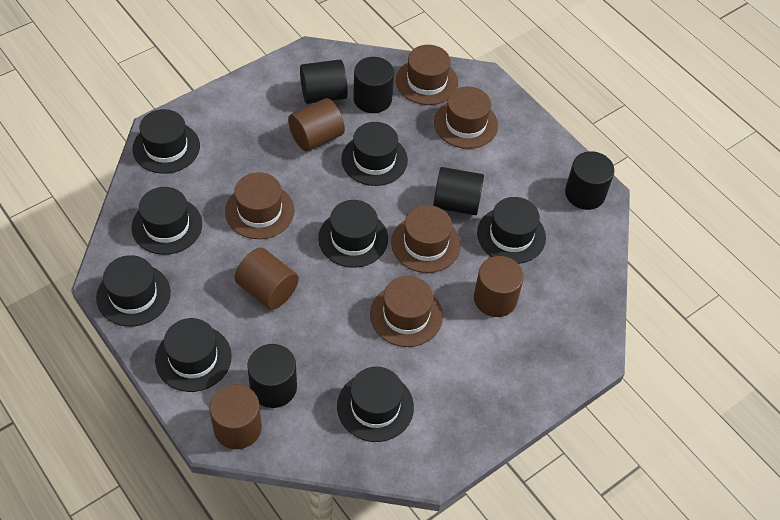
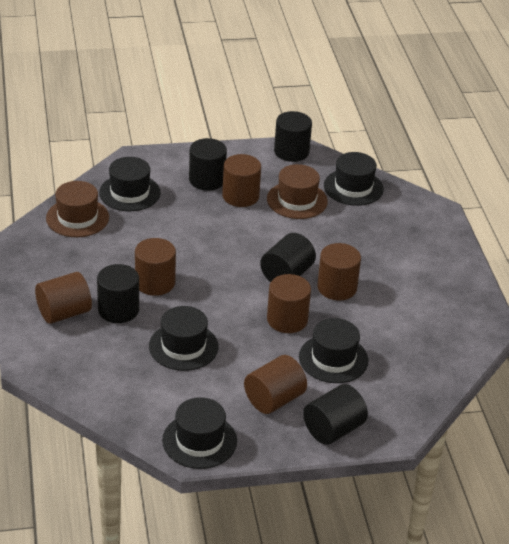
black hat: [96,255,171,327] [131,187,202,255] [132,109,200,174] [155,318,232,392] [318,200,388,268] [337,367,414,442] [341,122,408,186] [477,197,546,264] = 8 -> [99,157,161,211] [149,306,218,371] [162,397,237,469] [299,318,368,383] [324,152,384,206] = 5
brown cylinder: [209,384,262,449] [235,248,299,310] [288,98,345,151] [474,256,524,317] = 4 -> [35,272,92,324] [135,238,176,296] [222,154,261,207] [244,355,307,414] [267,274,311,333] [317,243,361,300] = 6
brown hat: [225,172,294,239] [370,276,443,347] [391,205,461,273] [396,45,458,105] [434,87,498,149] = 5 -> [46,181,109,237] [267,164,328,219] = 2

